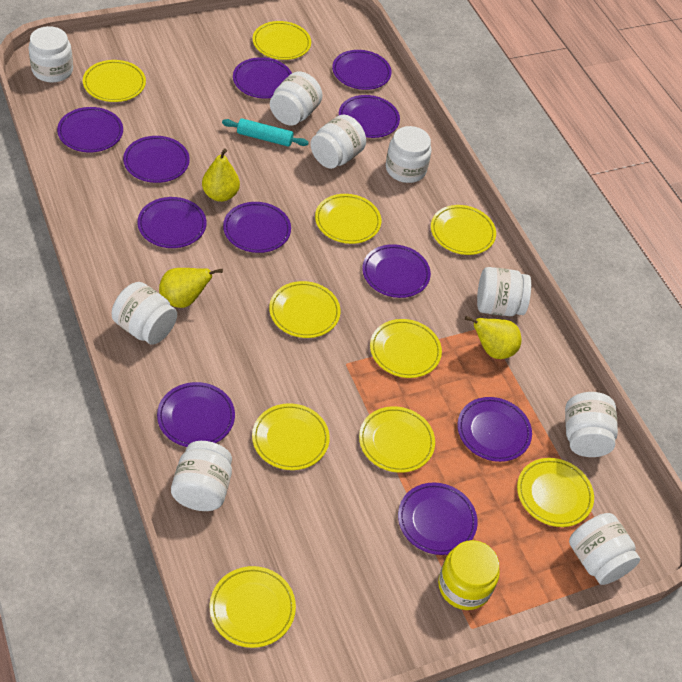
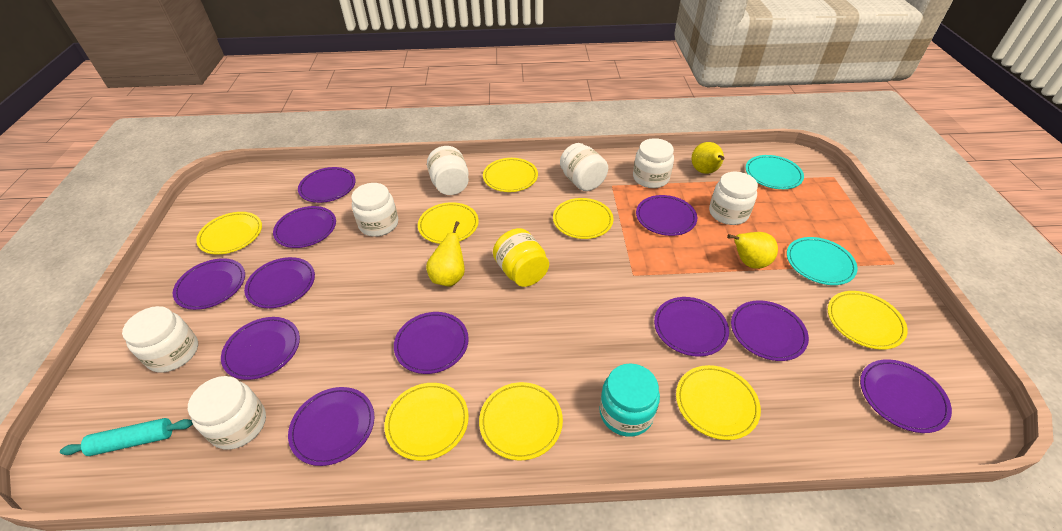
turquoise jar: none = 0 -> [599,363,660,437] = 1
turquoise plate: none = 0 -> [745,155,804,189] [787,237,858,285] = 2
white jar: [28,26,73,83] [112,282,177,345] [171,441,232,511] [270,71,323,126] [310,115,366,169] [386,126,431,183] [477,267,531,316] [565,392,618,457] [569,513,640,585] = 9 -> [122,306,198,373] [188,376,266,450] [351,183,398,237] [427,146,469,195] [560,143,608,191] [633,138,674,188] [709,172,758,225] = 7
yellow plate: [83,60,146,102] [210,566,296,648] [252,403,330,470] [253,21,311,60] [269,281,341,338] [315,194,381,244] [359,406,435,473] [370,319,442,378] [431,205,496,255] [517,458,594,527] = 10 -> [196,212,262,255] [384,383,469,461] [418,202,479,244] [479,382,563,461] [483,158,538,192] [553,198,614,239] [676,365,761,440] [828,291,908,350] = 8

